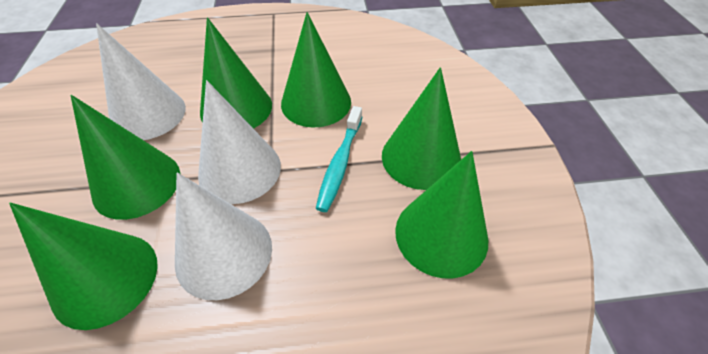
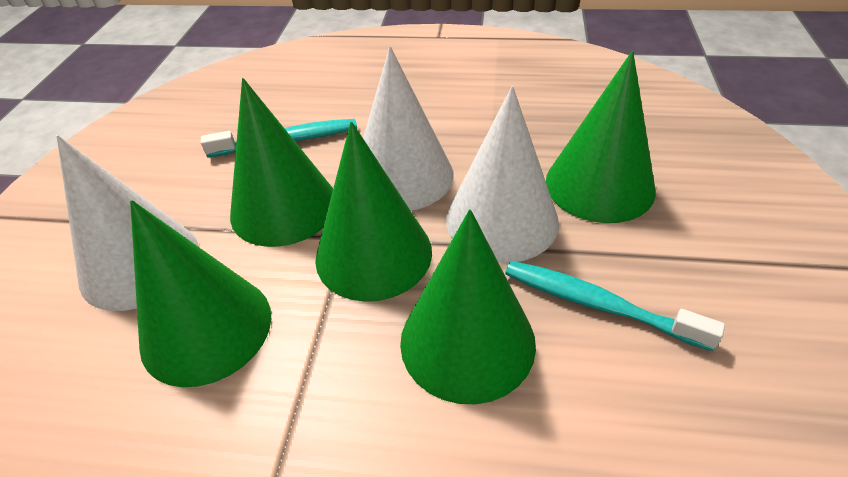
green cone: [9,203,158,330] [71,95,180,220] [200,17,272,129] [281,12,351,127] [382,67,461,190] [395,151,488,278] = 6 -> [130,200,271,387] [230,78,333,247] [315,121,432,302] [400,209,536,404] [546,51,656,223] = 5
turquoise toothbrush: [316,106,362,212] = 1 -> [201,119,357,157] [505,261,725,351] = 2

